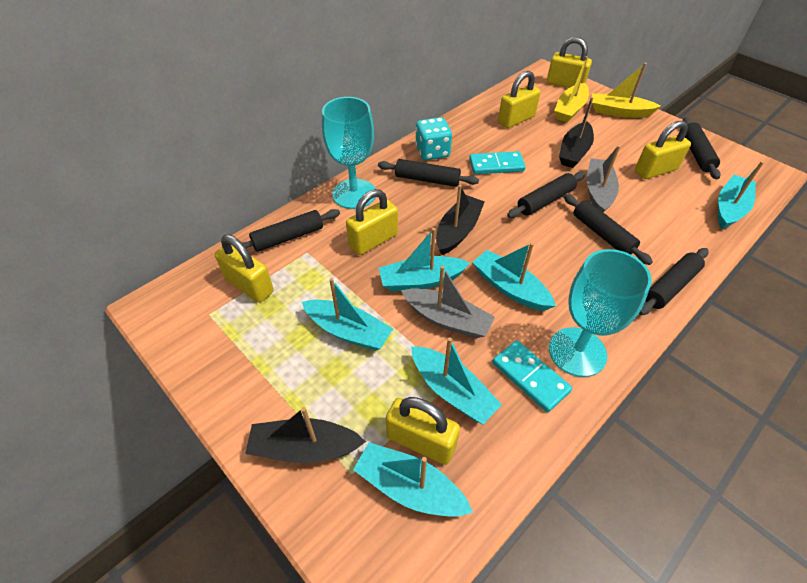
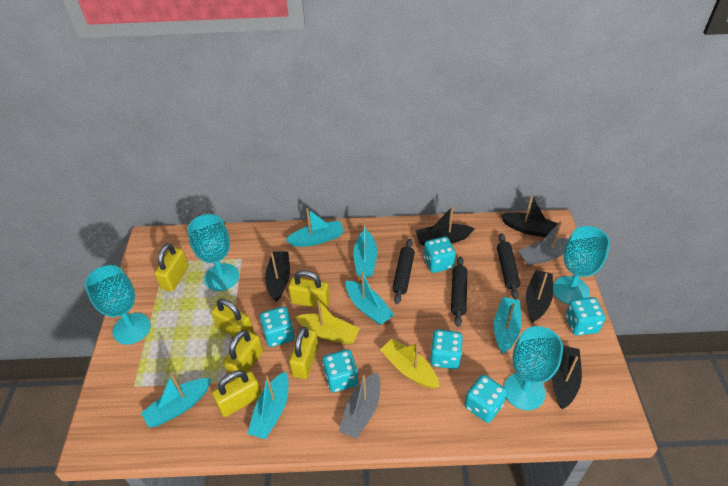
black boat: [245,407,366,463] [436,185,485,255] [559,97,594,168] = 3 -> [265,251,290,302] [416,206,475,246] [500,195,559,237] [526,270,553,323] [552,345,582,409] = 5
black rolling pin: [242,209,340,252] [378,159,479,187] [507,172,585,218] [564,194,653,265] [639,248,709,315] [683,117,721,179] = 6 -> [392,239,415,304] [451,257,467,327] [497,233,520,299] = 3
turquoise dice: [415,117,452,160] = 1 -> [260,306,294,347] [322,349,358,392] [424,237,456,273] [430,329,463,369] [464,375,507,423] [565,297,605,336] = 6
turquoise domino: [469,151,526,174] [492,340,572,412] = 2 -> none = 0
turquoise goblet: [322,97,375,209] [549,249,652,377] = 2 -> [85,265,151,345] [187,214,239,291] [504,326,563,410] [553,226,610,305] = 4

